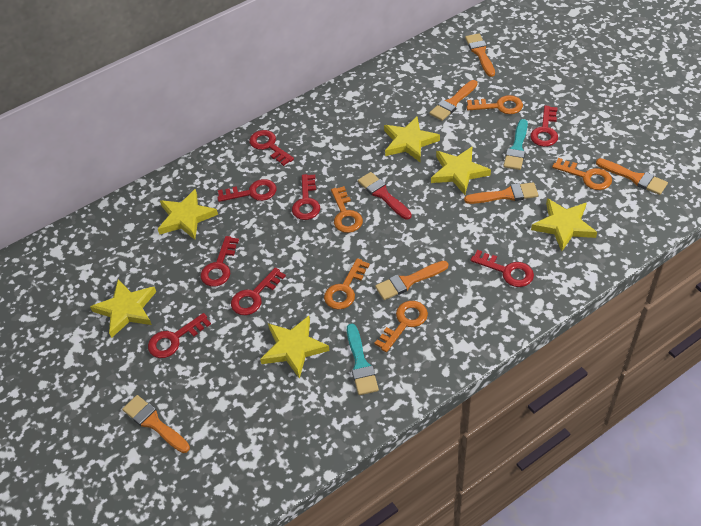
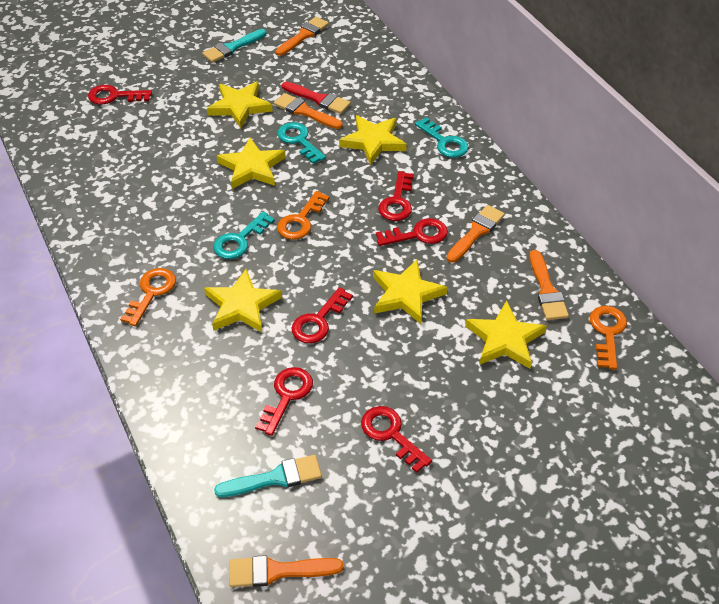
orange brush: [122,395,190,453] [375,261,448,300] [429,80,478,121] [464,182,538,204] [465,33,495,77] [596,158,668,195] = 6 -> [229,555,343,587] [274,93,342,129] [275,17,329,56] [447,205,505,263] [530,250,569,320] = 5
orange key: [324,258,370,310] [331,186,363,233] [374,301,428,352] [467,95,523,114] [552,158,612,190] = 5 -> [120,268,176,326] [277,191,330,240] [590,306,627,370] = 3
red key: [148,313,211,358] [200,236,239,287] [217,179,276,202] [231,268,286,315] [249,130,294,166] [292,174,320,220] [470,250,534,287] [530,105,558,147] = 8 -> [88,85,152,105] [255,367,313,436] [291,287,353,343] [361,406,432,473] [376,218,448,246] [378,171,414,221] = 6
turquoise key: none = 0 -> [213,212,275,259] [277,122,326,164] [415,117,469,158] = 3

